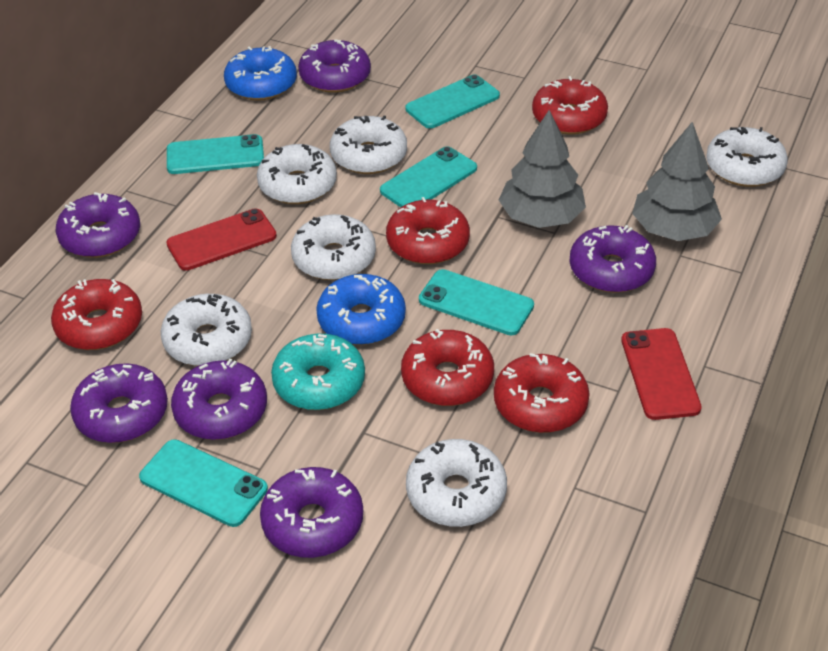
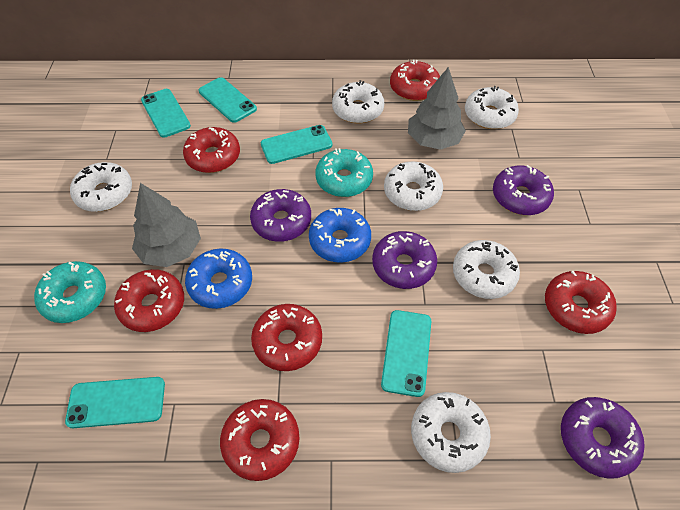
purple donut: [56,192,140,258] [70,363,168,443] [171,358,267,440] [260,467,363,558] [298,39,371,93] [570,225,656,293] = 6 -> [250,189,311,242] [372,231,437,289] [493,165,554,215] [561,397,645,479] = 4
red donut: [51,279,142,350] [386,197,470,264] [401,329,494,406] [494,353,589,433] [532,76,608,135] = 5 -> [114,269,184,332] [183,127,240,173] [220,399,300,481] [251,304,322,371] [390,59,440,101] [545,271,617,334] = 6
red phone: [166,208,277,271] [621,328,702,420] = 2 -> none = 0
turquoise donut: [271,334,365,410] = 1 -> [34,261,106,323] [315,148,373,197] = 2

